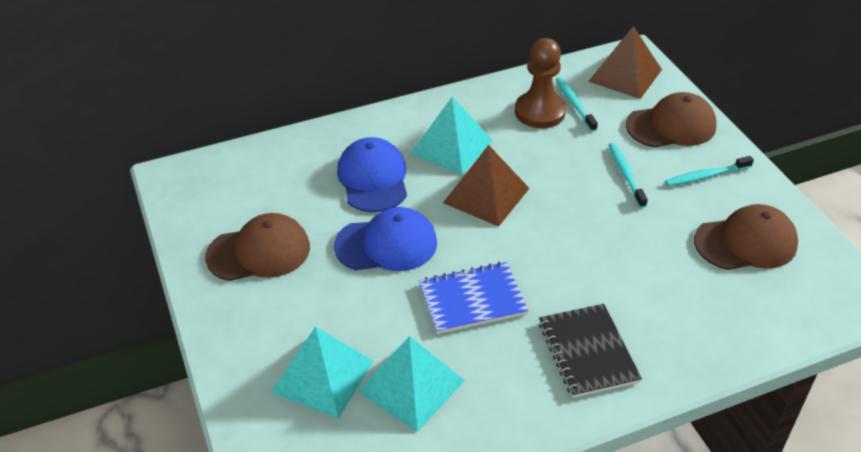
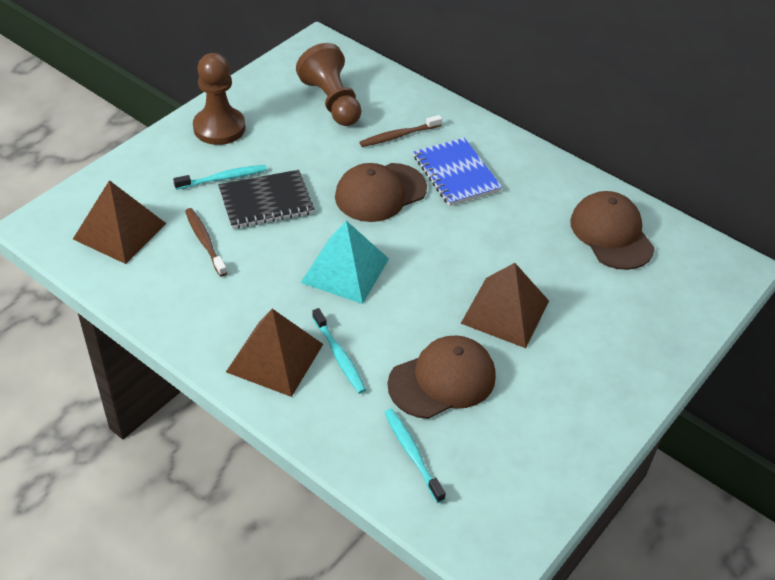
blue cap: [334,207,437,271] [337,137,407,212] = 2 -> none = 0
brown pawn: [515,38,566,128] = 1 -> [193,53,245,145] [296,43,361,126] = 2
brown pyramid: [443,145,530,227] [588,26,662,99] = 2 -> [73,180,167,264] [226,309,323,397] [460,263,549,348] = 3
brown toothbrush: none = 0 -> [185,208,227,276] [359,115,442,147] = 2
turquoise pyramid: [271,326,374,419] [358,336,465,432] [410,97,493,175] = 3 -> [301,221,389,304] = 1

